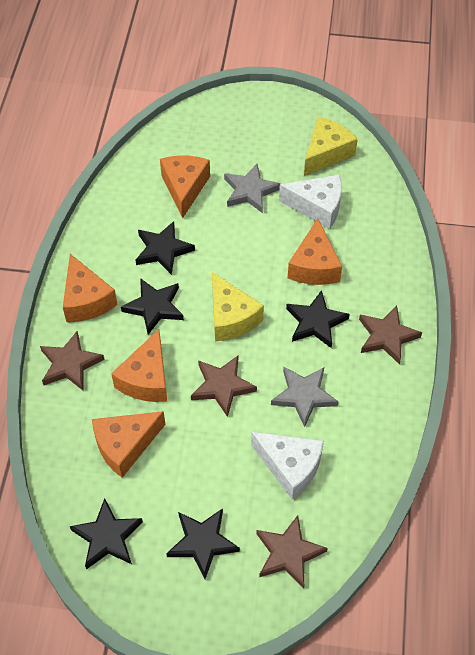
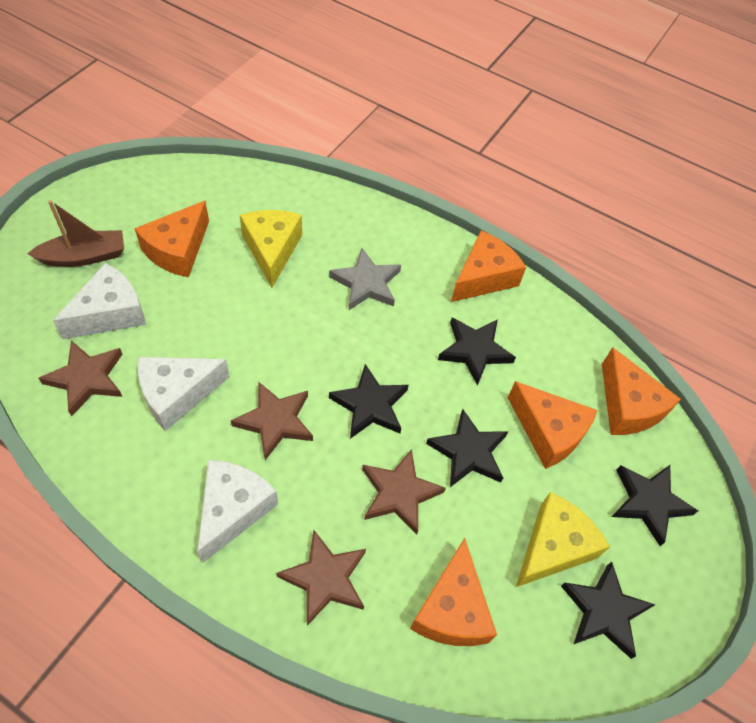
brown boat: none = 0 -> [27,200,124,267] = 1
grey star: [224,164,281,213] [271,367,339,427] = 2 -> [329,248,401,310] = 1
white cheese: [251,432,324,500] [279,175,342,229] = 2 -> [53,263,146,339] [138,357,230,431] [197,460,278,563] = 3

